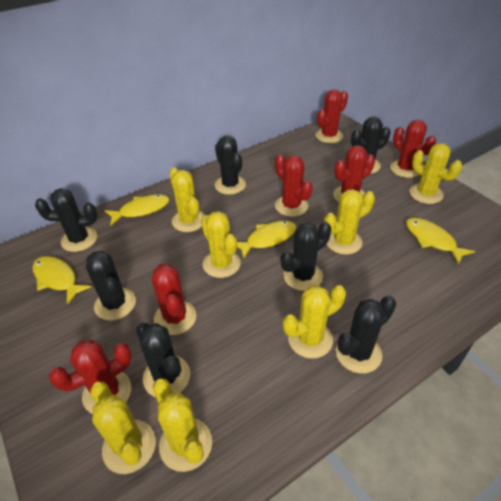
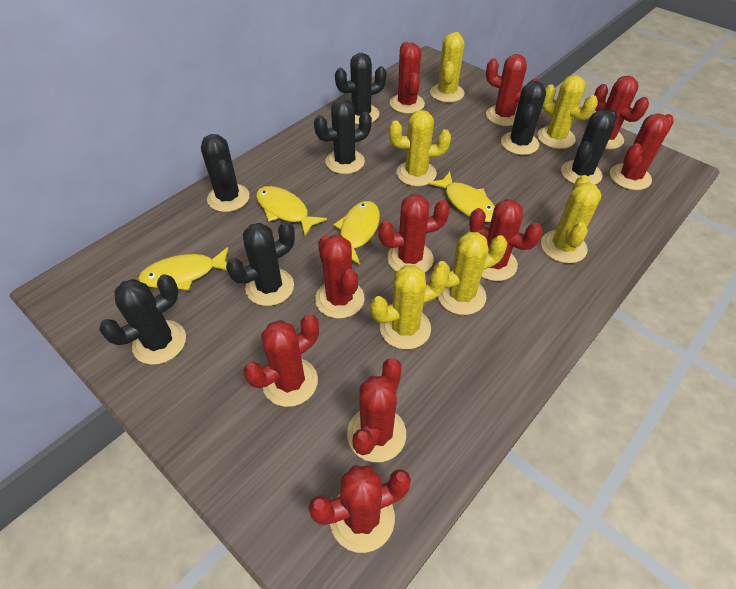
red cactus: [49,340,132,414] [152,263,196,335] [275,154,312,217] [315,89,348,143] [333,145,375,202] [390,120,436,178] = 6 -> [243,314,319,407] [308,466,411,553] [315,235,365,319] [347,358,406,462] [378,194,450,272] [390,42,425,114] [469,199,543,281] [486,54,539,126] [594,76,649,150] [610,114,674,190] = 10
yellow cactus: [90,382,156,474] [153,379,212,472] [169,167,205,232] [201,211,241,278] [283,285,346,359] [324,189,375,255] [409,143,462,204] = 7 -> [370,265,448,349] [389,110,451,187] [430,32,464,103] [433,232,507,315] [537,75,598,149] [541,175,601,263] = 6

